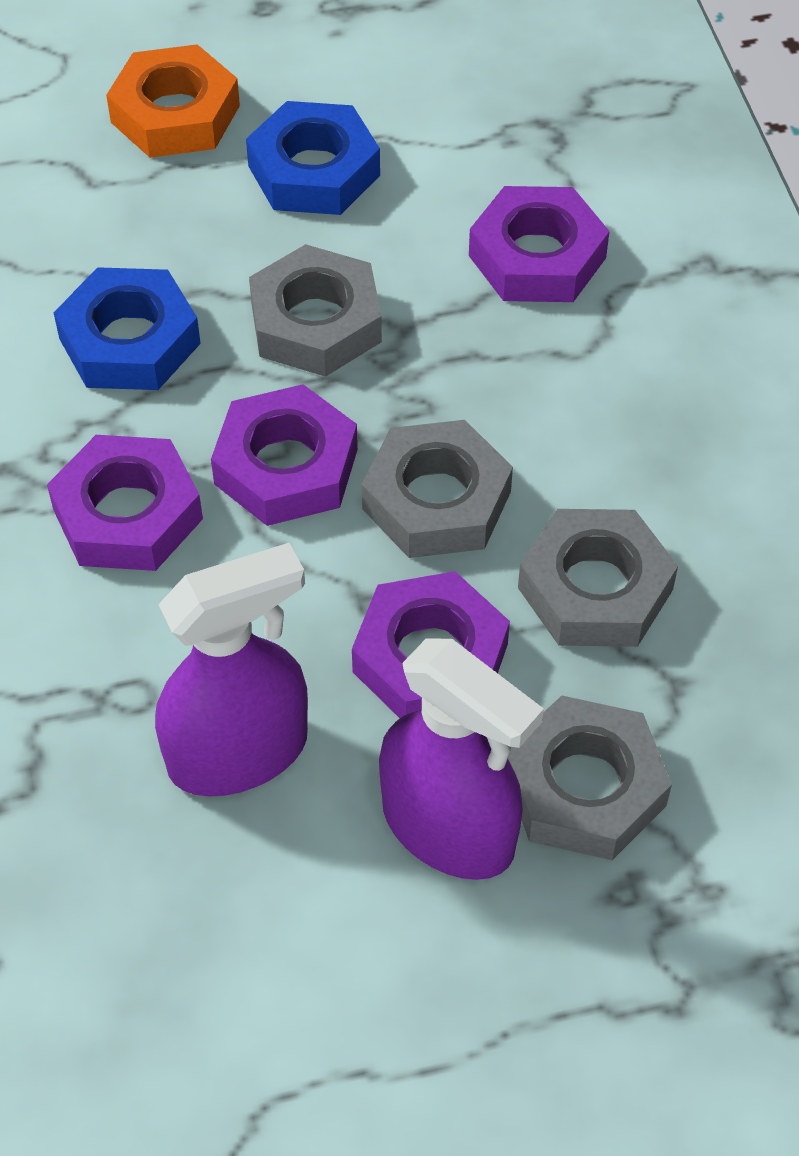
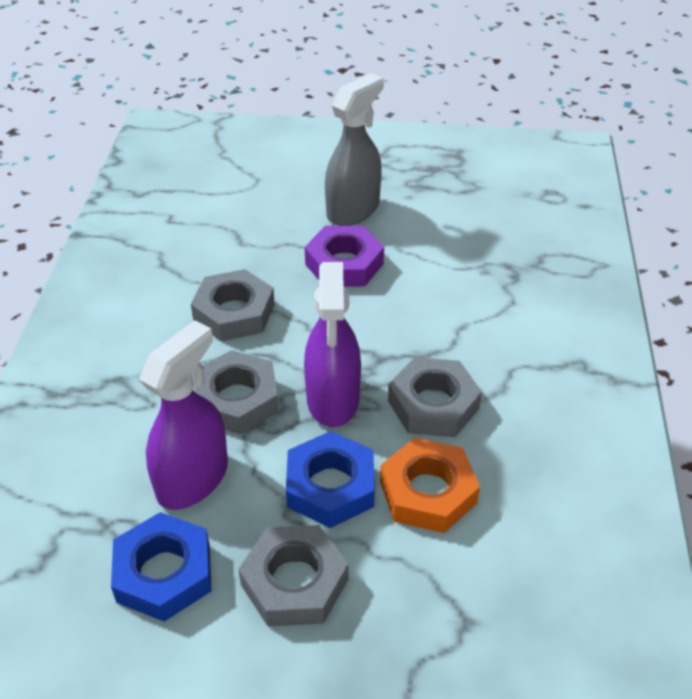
grey spray bottle: none = 0 -> [325,73,384,226] = 1
purple nut: [47,435,203,571] [211,384,358,526] [352,571,510,718] [469,186,610,302] = 4 -> [305,226,384,287] = 1

